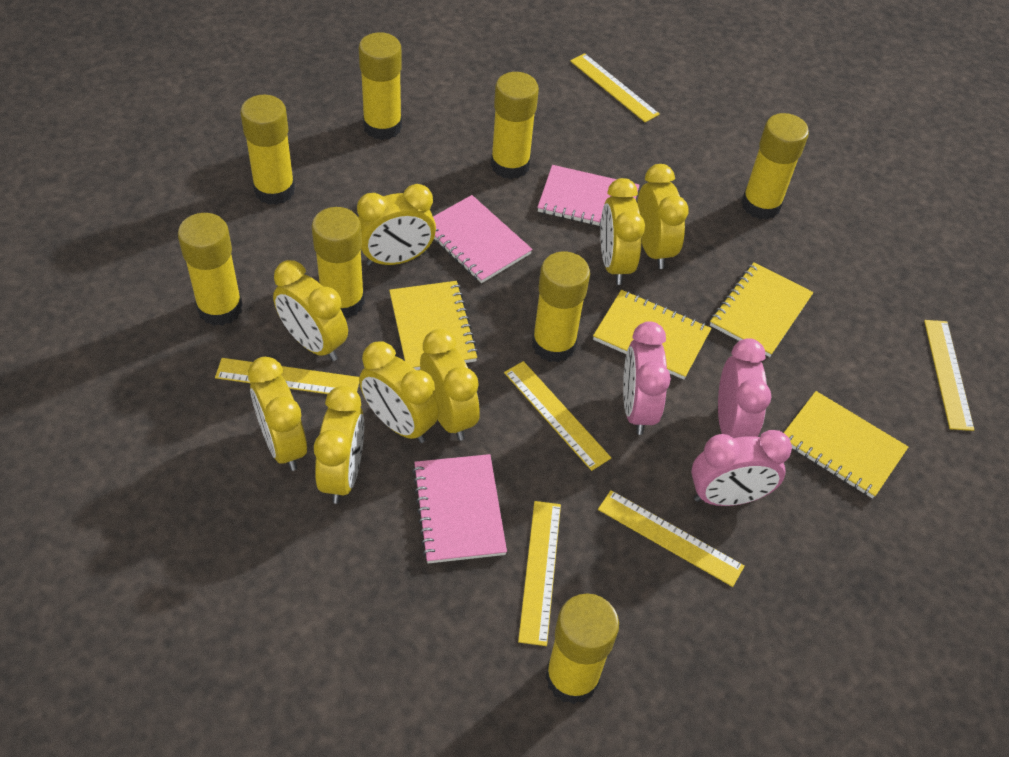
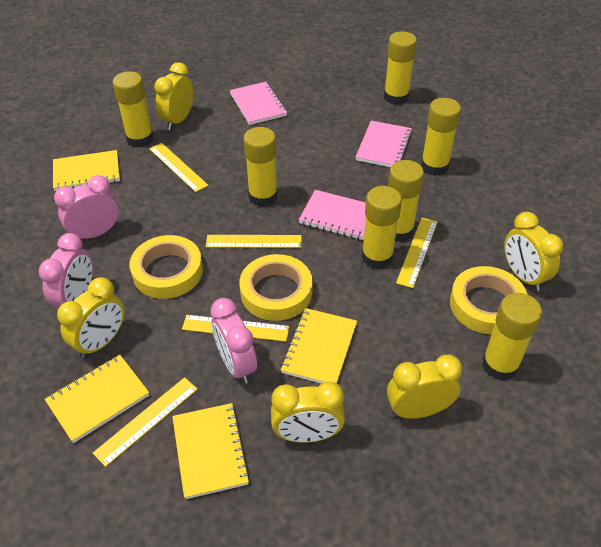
yellow clock: [248,357,307,471] [273,260,348,361] [314,386,364,504] [357,184,436,266] [359,341,439,443] [420,329,480,441] [600,178,645,285] [637,164,689,269] = 8 -> [57,277,124,358] [154,62,193,130] [271,382,345,443] [387,355,462,419] [504,212,563,291] = 5
yellow glue stick: [178,213,243,326] [240,95,295,205] [312,207,365,318] [359,32,402,140] [491,72,539,179] [532,252,590,362] [545,593,619,704] [741,113,809,220] = 8 -> [113,71,154,147] [243,127,278,207] [361,186,402,269] [384,32,417,105] [388,160,424,242] [421,98,461,176] [482,293,542,381] = 7
yellow ruler: [215,358,359,394] [504,361,611,471] [518,501,561,646] [570,53,660,122] [598,490,745,587] [924,320,974,431] = 6 -> [93,377,198,467] [149,143,209,192] [182,315,289,342] [206,235,302,248] [396,218,438,288] = 5
yellow tape: none = 0 -> [130,235,203,299] [239,254,312,321] [450,266,528,334] = 3

